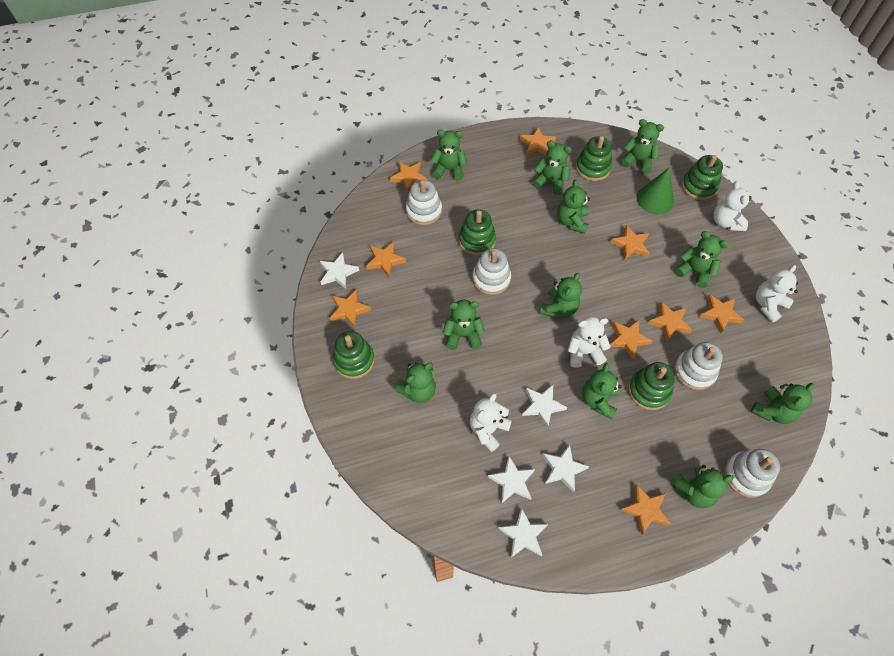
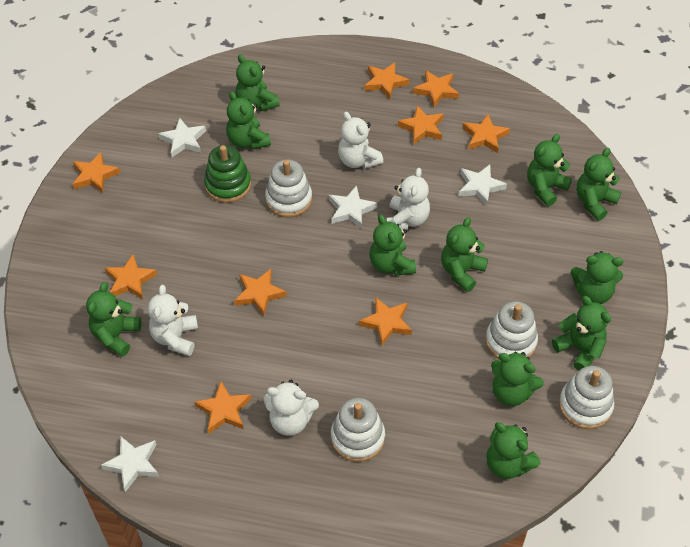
green cone: [637,167,674,214] = 1 -> none = 0
green stacking toy: [333,331,375,379] [459,209,496,256] [576,136,612,181] [628,362,675,410] [682,155,723,200] = 5 -> [204,145,251,203] = 1
white star: [320,252,359,289] [488,456,535,504] [498,507,548,558] [522,385,567,428] [542,444,590,493] = 5 -> [101,436,159,492] [158,118,206,157] [329,185,377,229] [459,165,507,206] = 4

